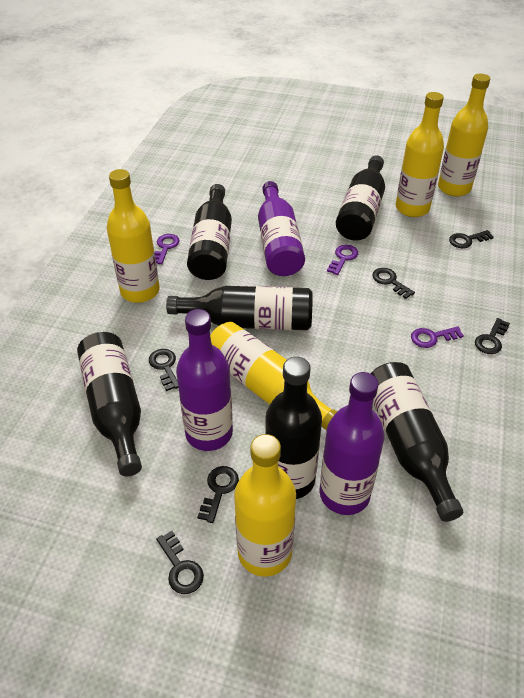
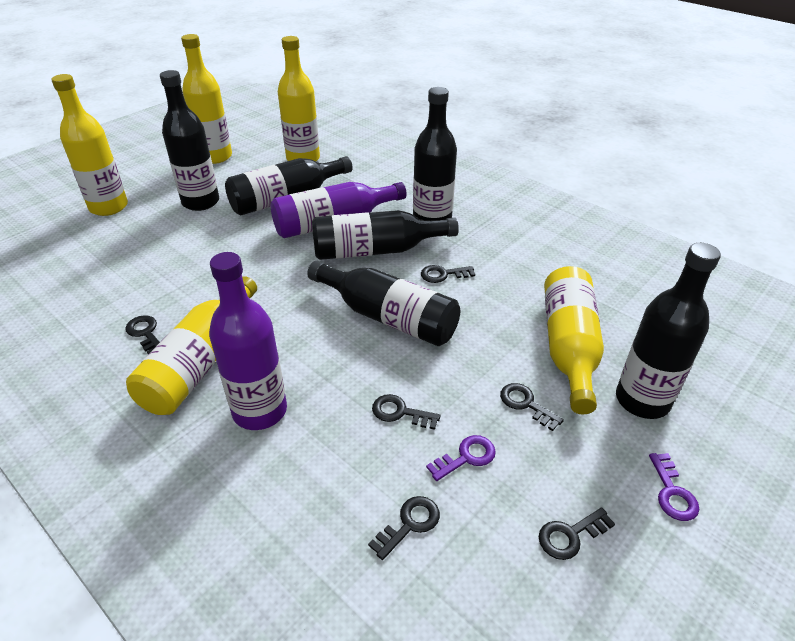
purple bottle: [176,309,233,451] [258,181,305,276] [319,372,385,515] = 3 -> [209,252,287,430] [271,182,407,238] = 2
purple key: [155,234,179,264] [327,245,358,275] [411,326,464,348] = 3 -> [426,435,496,481] [649,453,699,521] = 2

